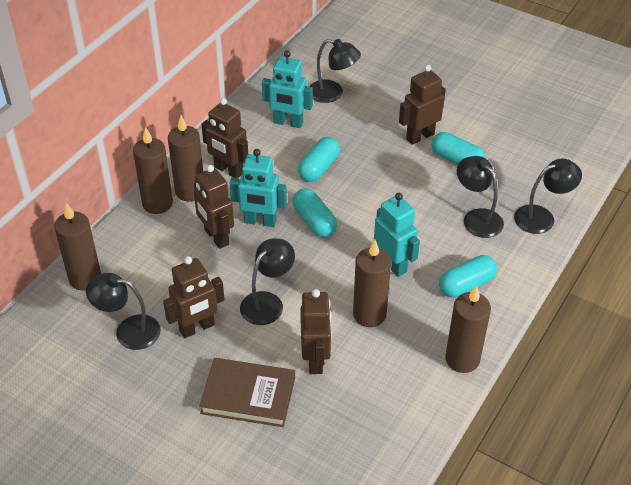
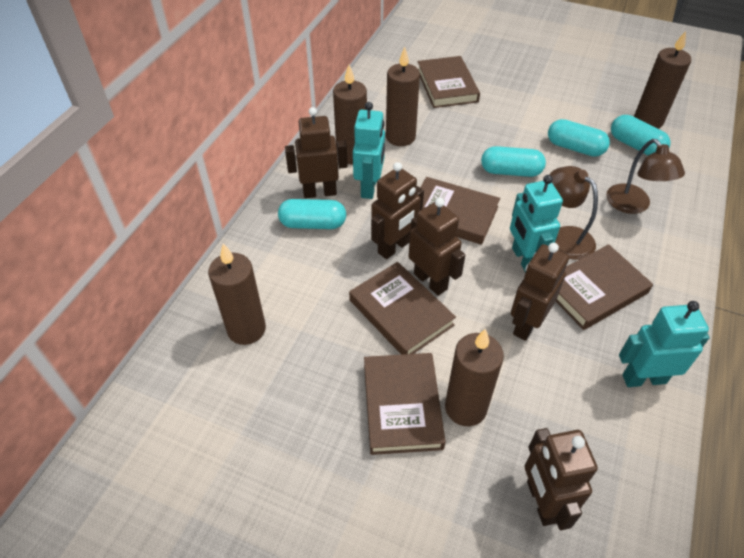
black lamp: [86,273,161,350] [240,238,295,325] [309,39,361,103] [457,156,504,238] [514,158,582,234] = 5 -> none = 0
brown book: [199,358,295,427] = 1 -> [349,262,456,355] [364,353,445,455] [418,56,480,108] [420,177,500,245] [556,244,653,330] = 5
brown lamp: none = 0 -> [550,166,598,260] [606,139,685,214] = 2

